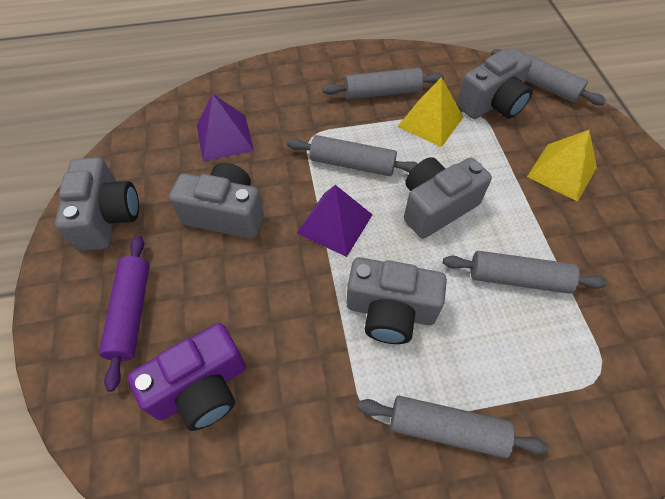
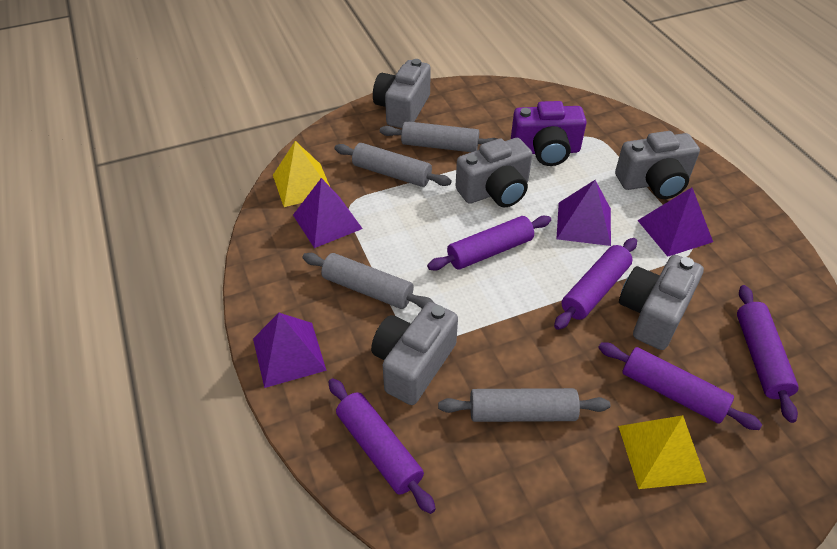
grey rolling pin: [287,135,418,176] [323,68,444,100] [357,396,549,458] [443,251,607,294] [491,49,606,105] = 5 -> [302,253,434,309] [335,143,452,187] [380,121,497,152] [438,388,610,422] = 4
purple pyramid: [197,94,254,161] [297,185,373,257] = 2 -> [253,313,327,388] [293,178,363,248] [556,180,611,246] [637,187,713,257] = 4
purple rolling pin: [99,235,149,392] = 1 -> [328,378,436,514] [427,216,551,271] [554,238,637,330] [598,342,762,430] [737,285,799,423] = 5

